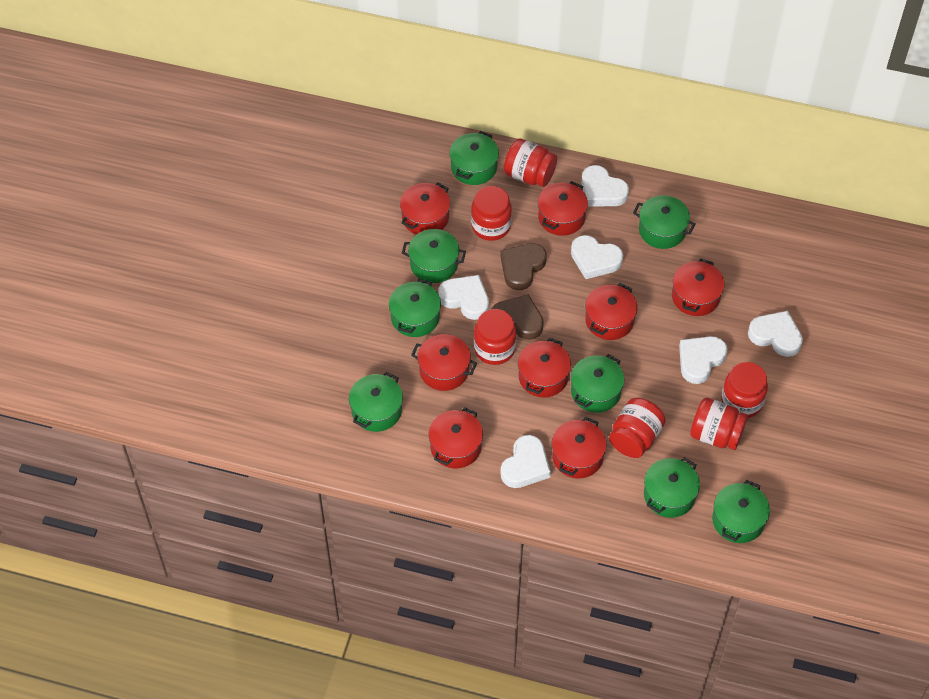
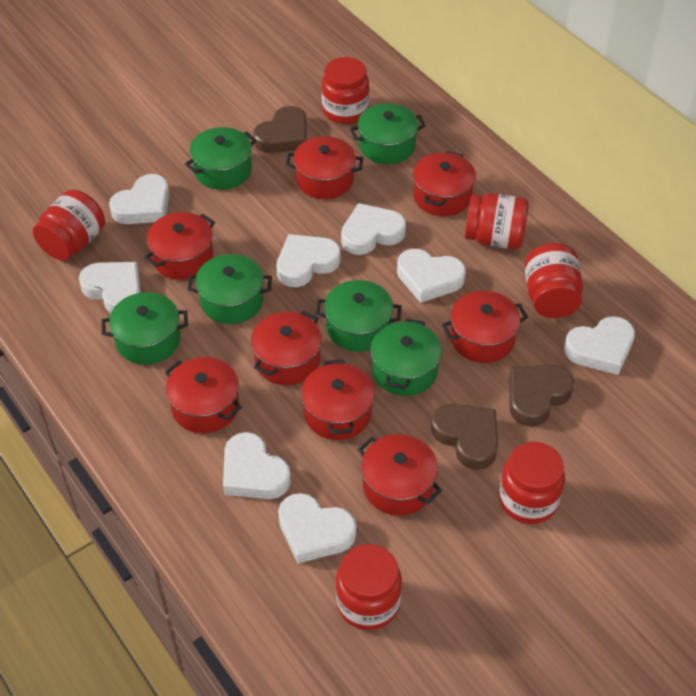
brown heart: [492,294,544,340] [500,243,547,290] = 2 -> [253,106,306,153] [431,404,498,470] [509,365,574,427] = 3
green pot: [349,372,403,432] [389,279,441,337] [402,229,466,283] [449,131,499,185] [571,354,624,413] [633,195,696,249] [644,457,700,518] [712,480,770,543] = 8 -> [102,292,188,365] [185,127,257,190] [188,254,272,324] [316,280,402,352] [350,103,426,164] [370,318,442,396] = 6
white heart: [438,275,489,320] [500,435,551,488] [571,235,623,279] [581,165,629,206] [679,336,727,384] [748,311,803,357] = 6 -> [79,262,141,313] [109,174,170,224] [223,432,291,499] [276,234,340,287] [278,493,356,563] [341,203,406,255] [397,249,466,303] [564,316,635,375] = 8

